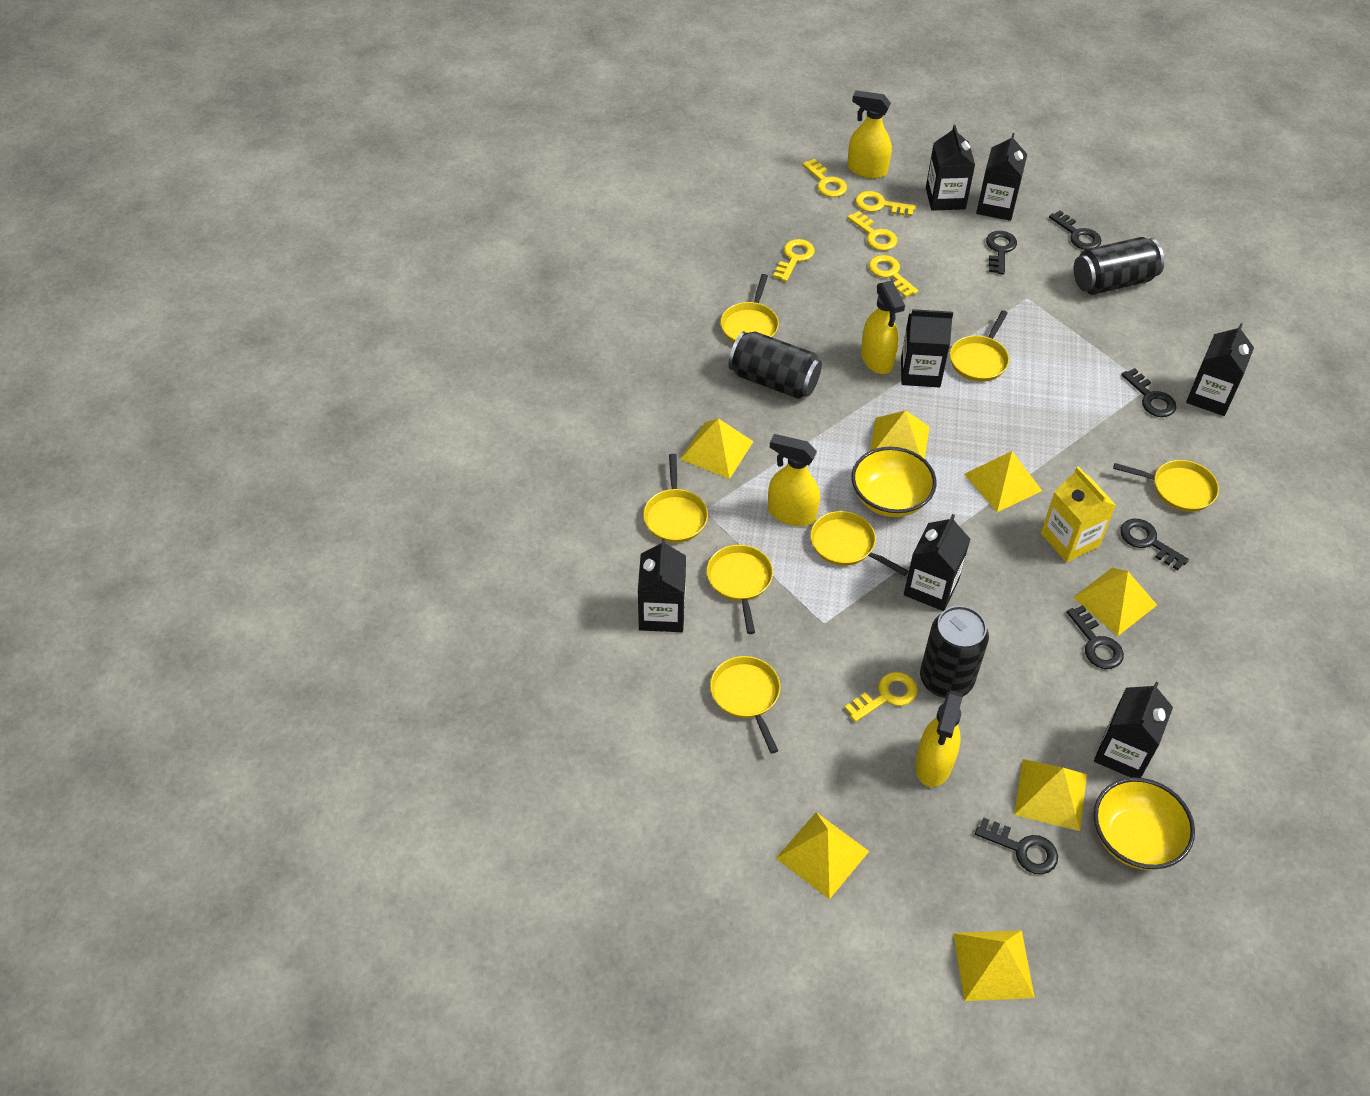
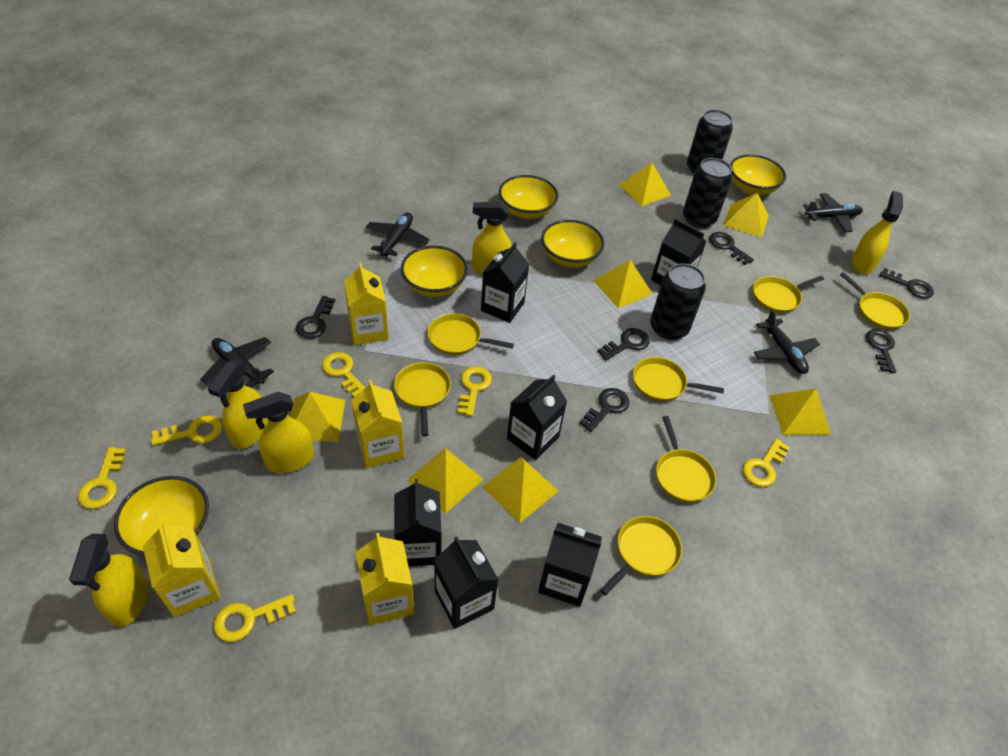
black carton: [638,538,686,632] [901,309,953,387] [904,514,970,611] [926,125,975,211] [976,133,1027,221] [1094,682,1173,778] [1186,323,1254,416] = 7 -> [394,479,442,566] [434,536,499,629] [481,242,529,323] [507,375,567,460] [538,523,602,607] [651,218,707,286] = 6
black plane: none = 0 -> [200,337,274,388] [366,213,430,256] [753,309,820,374] [803,193,863,232] = 4
yellow bowl: [852,447,937,517] [1093,777,1195,870] = 2 -> [114,476,209,556] [401,246,468,297] [499,175,558,219] [541,220,604,268] [730,154,786,195] = 5
yellow carton: [1041,466,1116,562] = 1 -> [143,522,221,617] [344,263,389,345] [351,380,404,468] [356,533,414,625] = 4
yellow spray bottle: [768,434,820,526] [847,90,892,179] [861,281,905,374] [915,690,963,787] = 4 -> [69,534,149,627] [208,361,268,449] [243,392,314,473] [472,202,512,276] [851,191,903,274] = 5

